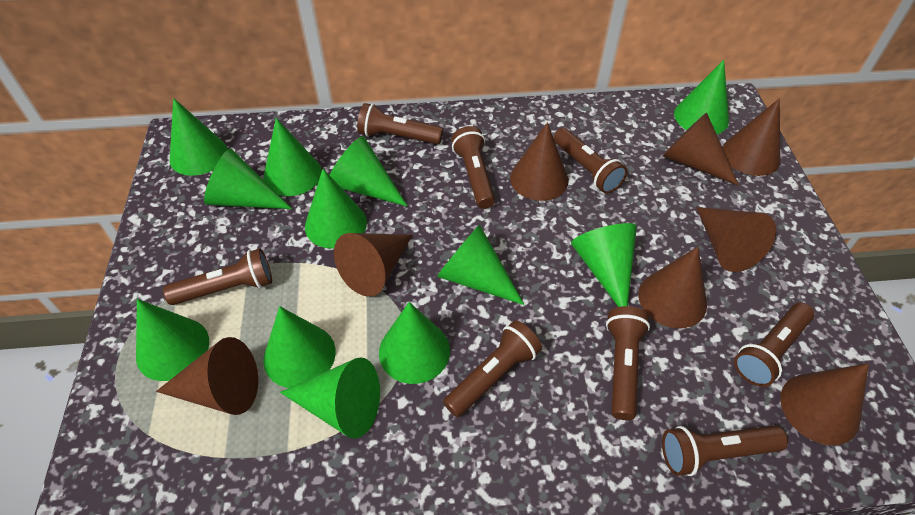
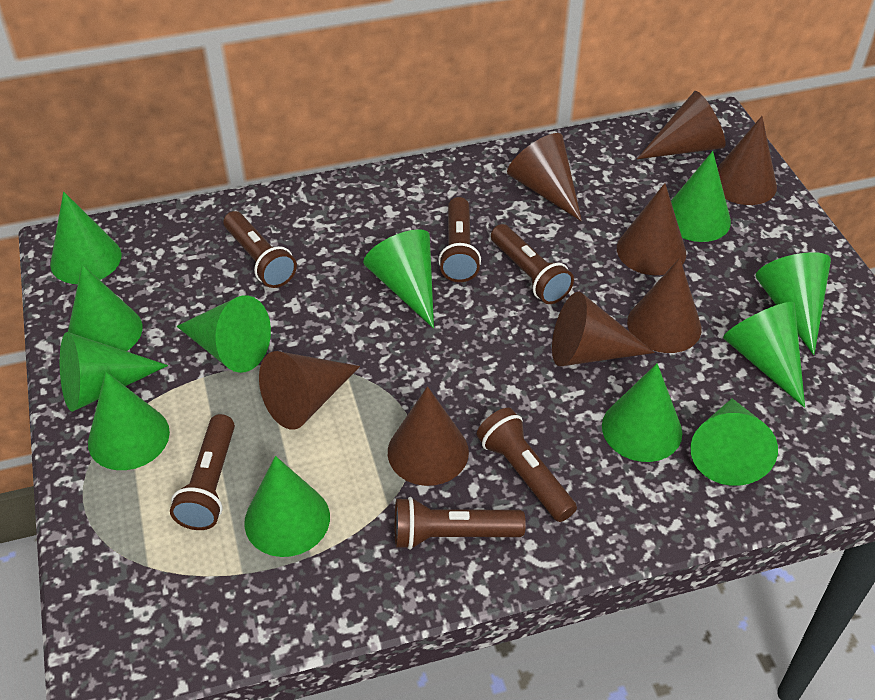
brown flashlight: [163,249,272,305] [357,103,443,144] [443,320,542,417] [451,126,495,209] [553,128,627,194] [606,306,650,420] [662,425,788,476] [734,303,814,387] = 8 -> [170,414,235,530] [223,211,297,288] [395,497,526,550] [438,197,481,282] [477,408,577,522] [491,224,574,304] = 6

